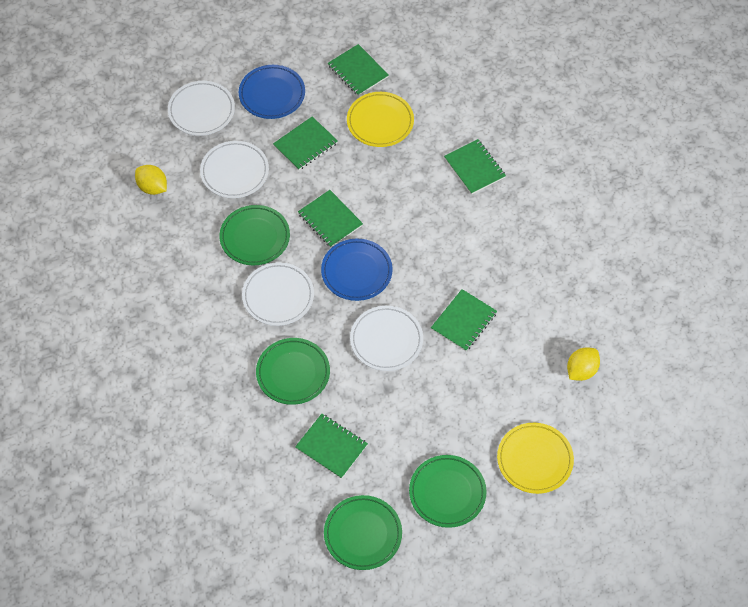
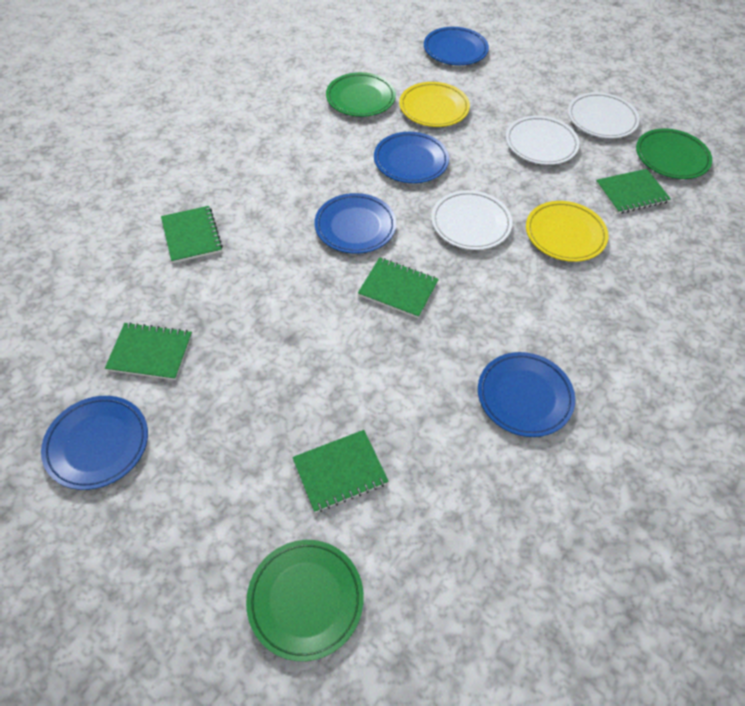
blue plate: [239,65,305,119] [321,239,393,301] = 2 -> [41,396,148,490] [314,193,396,254] [374,132,449,183] [424,27,489,65] [478,352,575,437] = 5
green notebook: [273,116,338,170] [295,414,368,479] [298,190,363,248] [328,44,389,96] [431,289,497,351] [444,139,506,195] = 6 -> [105,322,192,380] [161,206,223,263] [292,430,389,513] [358,257,439,318] [596,169,671,214] = 5
green plate: [219,205,290,265] [256,338,330,405] [324,495,402,570] [409,455,486,528] = 4 -> [246,540,364,661] [326,72,396,117] [636,128,712,179] = 3
white plate: [168,81,235,136] [200,141,269,198] [242,262,314,326] [350,306,423,371] = 4 -> [431,190,513,250] [506,116,580,165] [568,92,640,138] = 3
yellow lemon: [135,165,167,195] [567,347,600,381] = 2 -> none = 0

